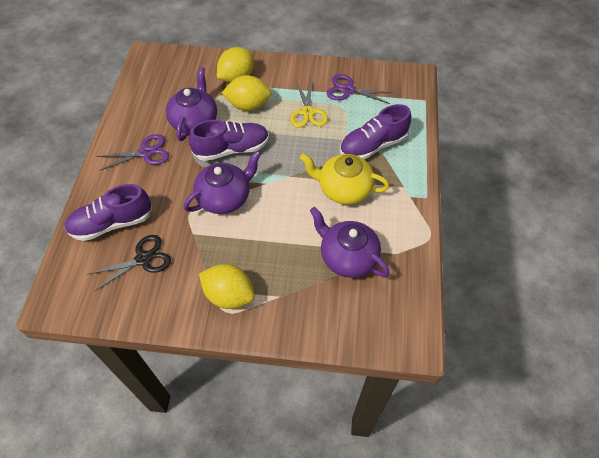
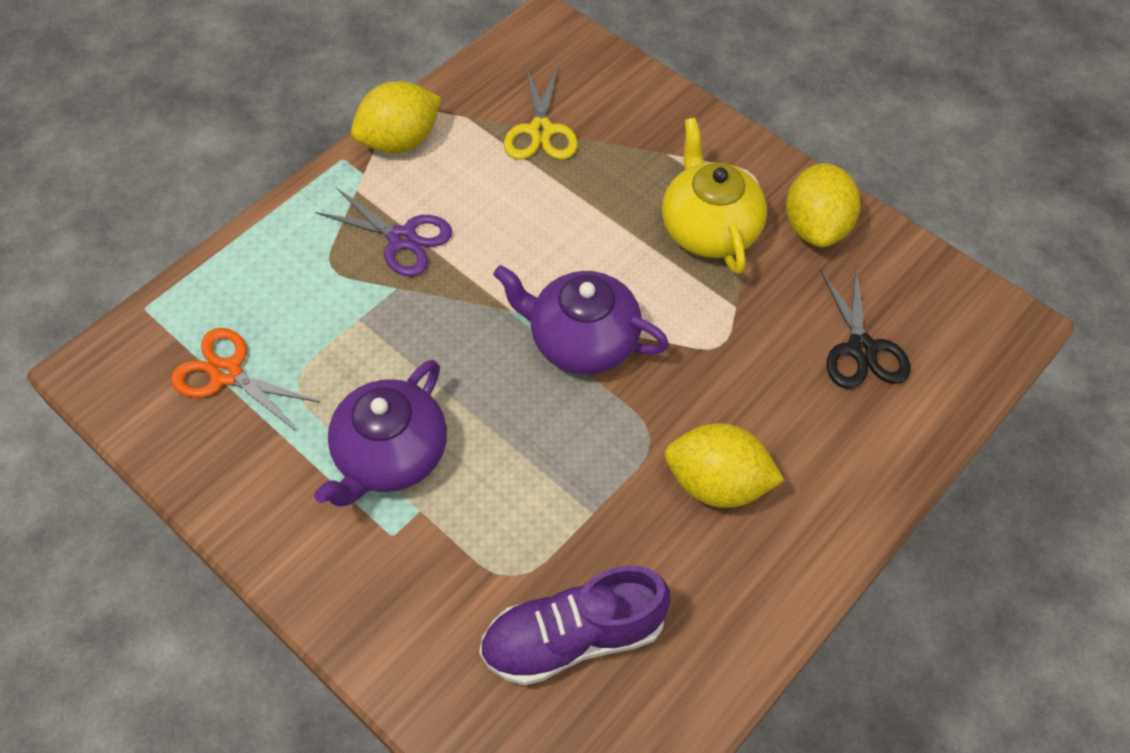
orange scissors: none = 0 -> [171,328,320,431] = 1
purple scissors: [97,134,169,171] [327,74,393,104] = 2 -> [315,188,452,277] = 1
purple shoe: [64,184,152,241] [189,120,269,161] [340,104,411,159] = 3 -> [479,566,671,686] = 1
purple teapot: [166,67,217,141] [184,151,261,214] [310,207,390,278] = 3 -> [314,360,447,507] [493,265,669,374] = 2

